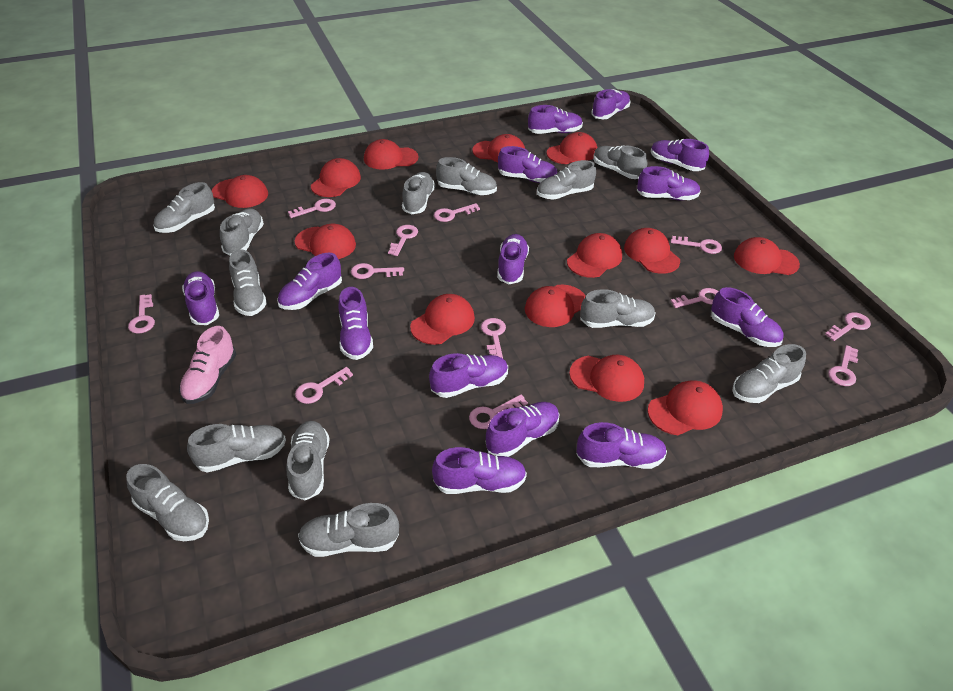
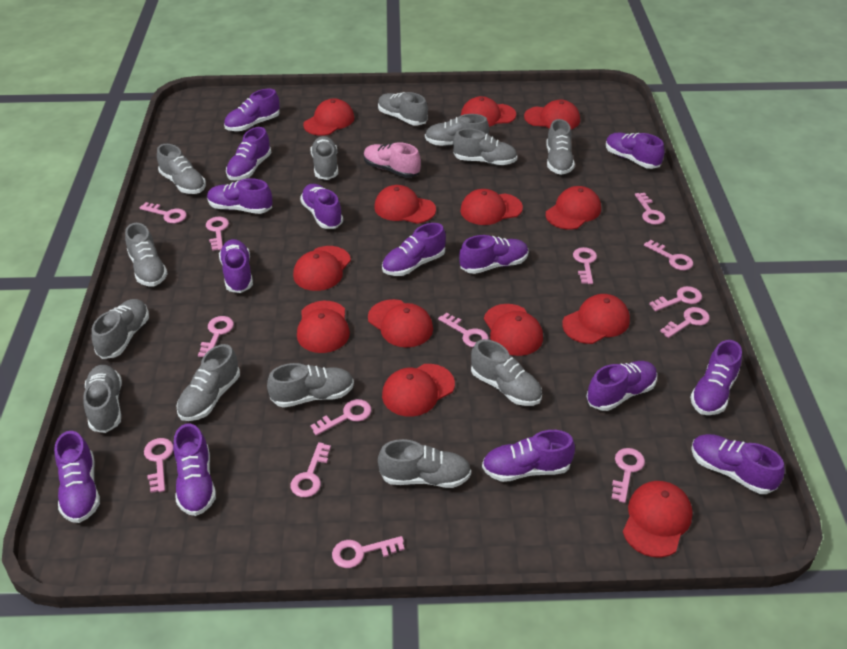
pink key: [128,294,155,334] [288,199,336,218] [295,367,353,404] [351,263,404,279] [388,225,418,256] [434,203,480,222] [469,394,528,429] [481,318,506,358] [671,236,722,254] [671,288,718,308] [825,312,871,341] [828,345,858,386] = 12 -> [140,202,187,223] [144,438,173,493] [198,316,234,357] [206,217,229,251] [290,442,331,497] [310,399,371,436] [332,536,405,568] [438,313,489,347] [573,247,597,284] [611,448,645,503] [635,193,665,225] [644,240,693,270] [649,286,702,311] [660,307,710,338] = 14

